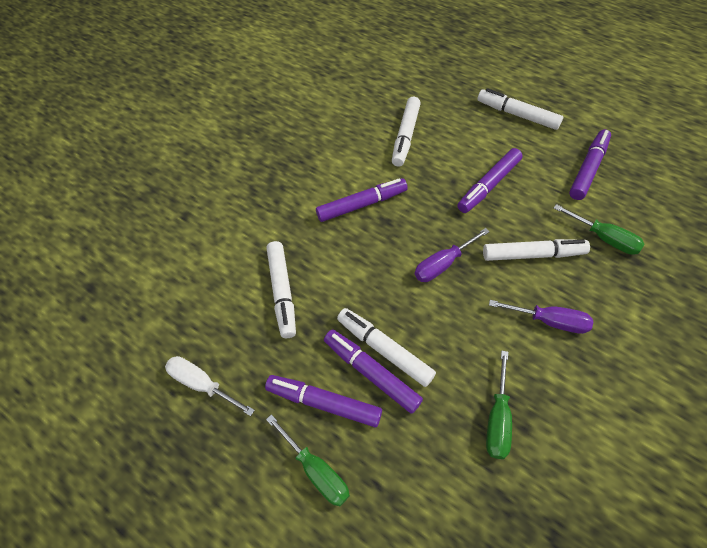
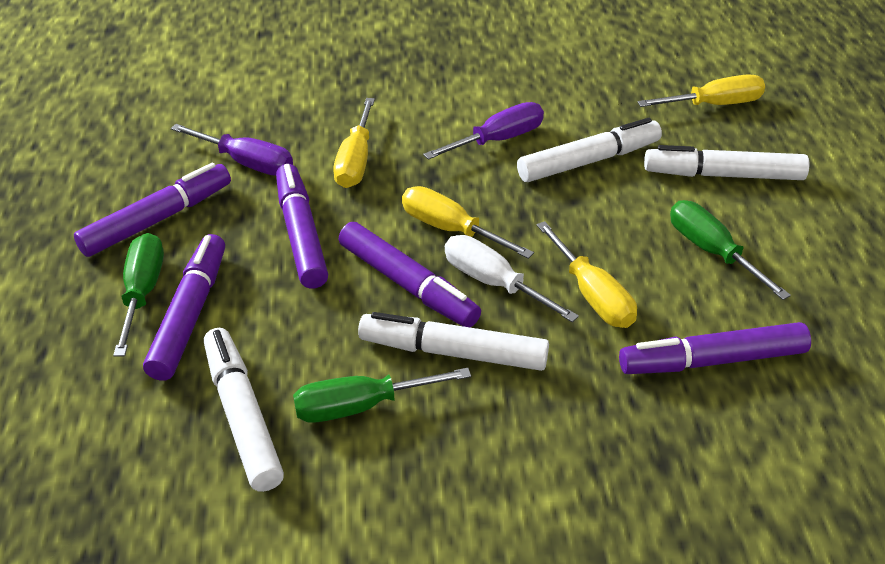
white marker: [267,241,296,338] [337,308,436,387] [392,97,421,167] [477,88,563,130] [483,239,590,261] = 5 -> [204,328,284,492] [358,312,549,371] [517,118,662,182] [644,145,809,180] = 4
yellow screwdriver: none = 0 -> [333,98,375,188] [402,186,534,259] [536,221,637,328] [637,74,765,107] = 4

